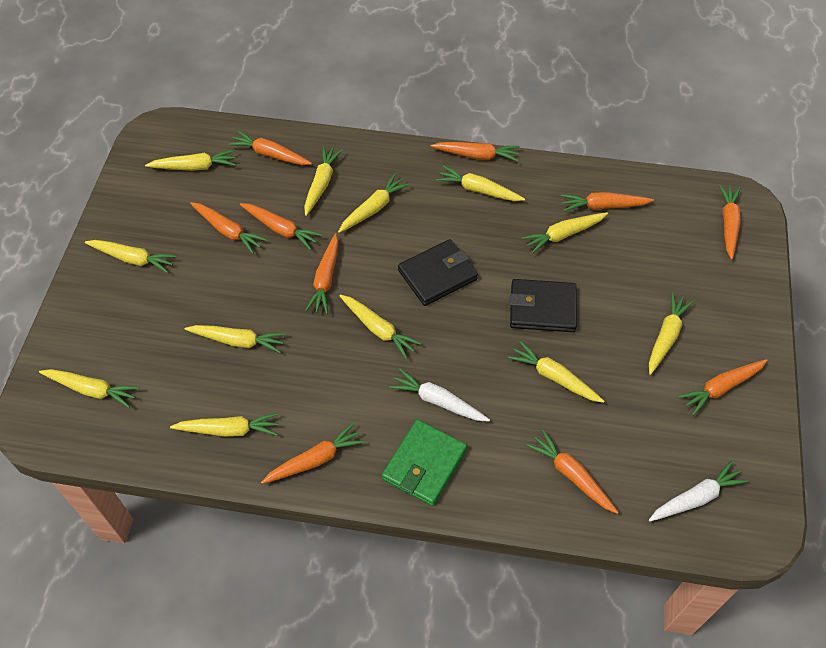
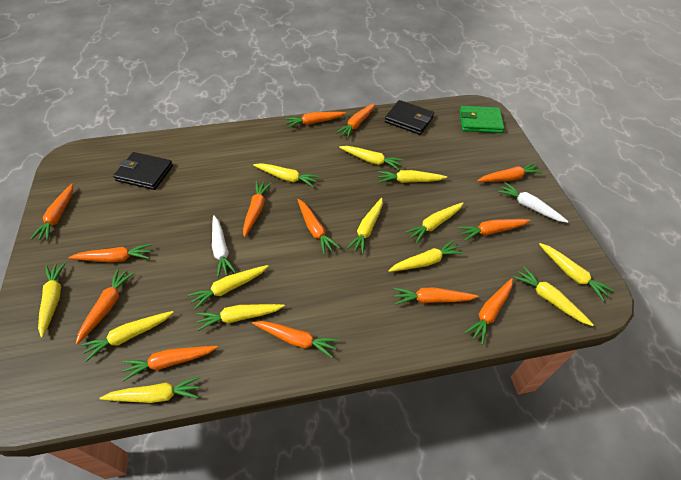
orange carrot: [190,202,267,254] [228,131,312,165] [240,203,323,250] [261,422,365,484] [305,233,339,314] [431,142,520,162] [527,430,619,514] [561,192,654,211] [678,359,768,416] [719,185,741,260] = 10 -> [31,184,73,241] [68,244,152,263] [76,268,134,344] [122,346,218,381] [243,181,272,237] [252,321,339,358] [285,112,346,128] [298,199,340,255] [336,103,375,139] [393,288,479,305] [458,219,530,241] [464,278,513,345] [477,162,543,182] = 13
yellow carrot: [39,369,140,408] [85,240,177,273] [145,150,236,171] [170,413,279,437] [185,325,286,353] [304,146,343,216] [338,173,410,233] [339,294,422,359] [436,166,525,201] [508,341,604,403] [521,212,608,254] [649,293,694,375] = 12 -> [38,262,66,338] [81,311,174,362] [99,376,201,403] [187,265,269,310] [196,304,285,331] [253,163,319,187] [339,146,404,170] [346,198,383,255] [378,170,447,183] [388,240,463,272] [405,202,464,244] [513,266,594,326] [539,243,614,302] = 13

